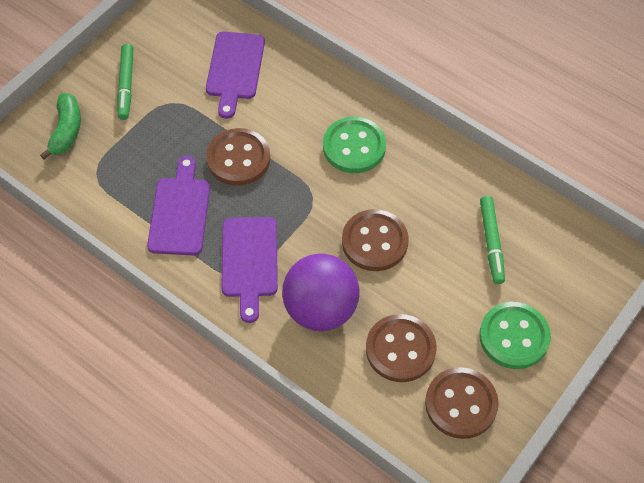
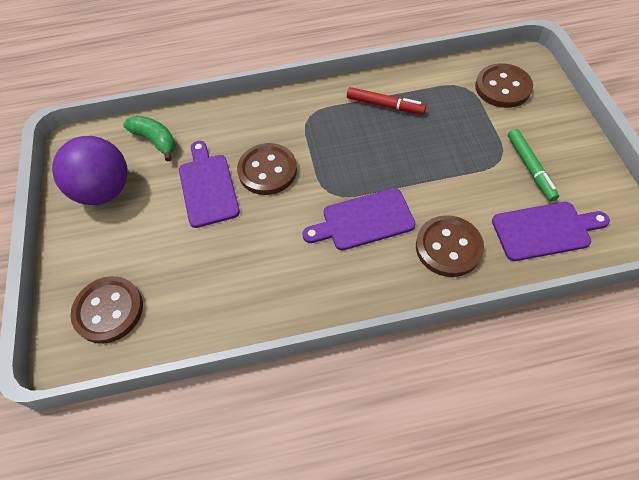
green button: [323,117,386,173] [479,302,551,369] = 2 -> none = 0
green marker: [117,44,134,120] [480,196,505,284] = 2 -> [508,129,559,202] = 1
red marker: none = 0 -> [347,87,426,114] = 1

